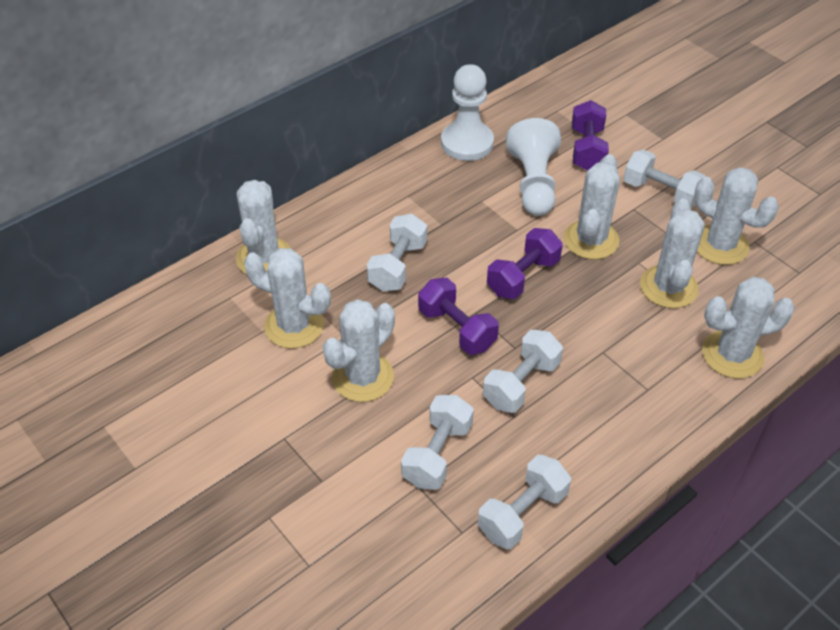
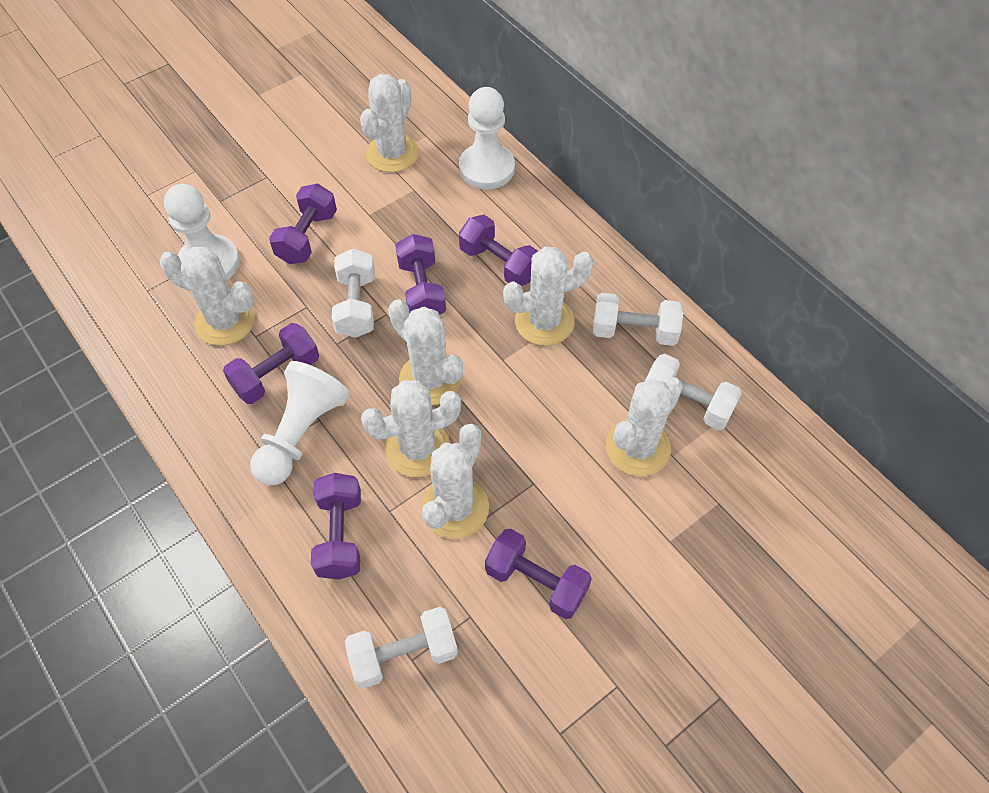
purple dumbbell: [418,278,499,355] [487,228,563,299] [572,100,609,171] = 3 -> [223,323,319,404] [269,184,337,264] [311,473,361,580] [395,234,446,315] [459,215,538,286] [485,528,592,619] = 6
white dumbbell: [367,214,427,292] [401,395,474,490] [478,455,571,549] [483,330,563,413] [623,149,706,207] = 5 -> [332,249,375,338] [345,607,458,689] [593,293,683,346] [645,354,742,430] = 4
white pawn: [441,64,494,161] [506,118,561,216] = 2 -> [164,184,240,280] [250,361,350,485] [459,87,515,189] = 3

